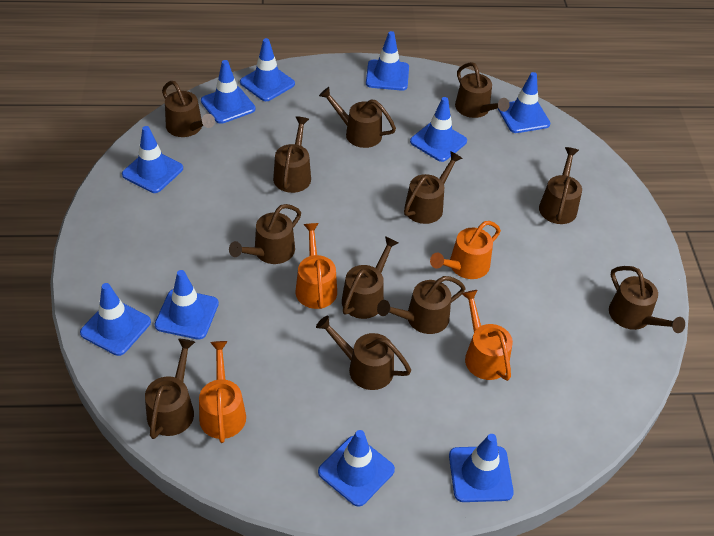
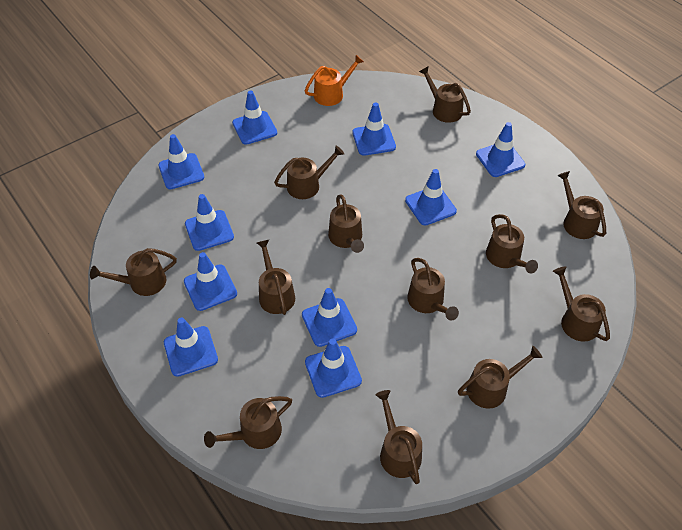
orange watering can: [199,341,246,443] [296,223,337,309] [430,221,501,279] [462,290,513,381] = 4 -> [305,55,364,106] = 1

